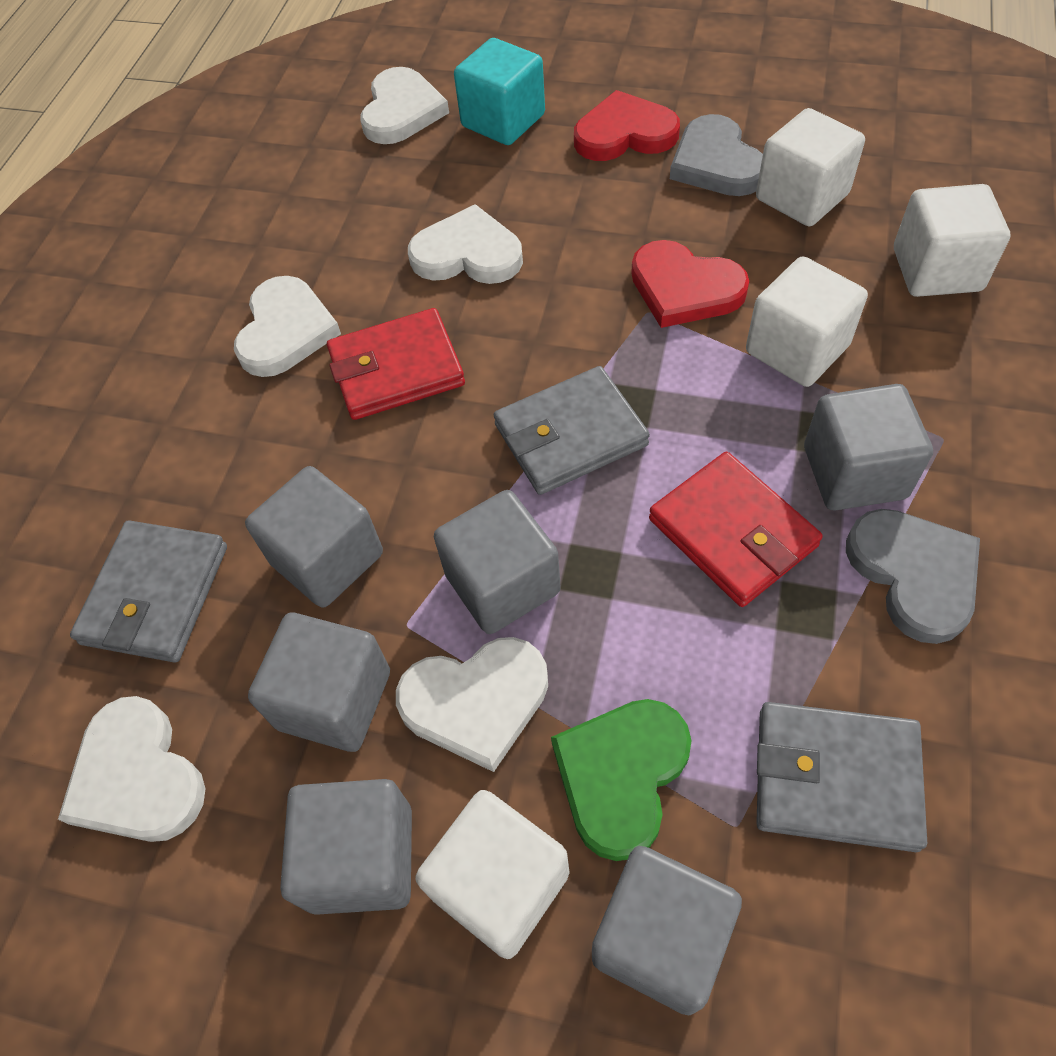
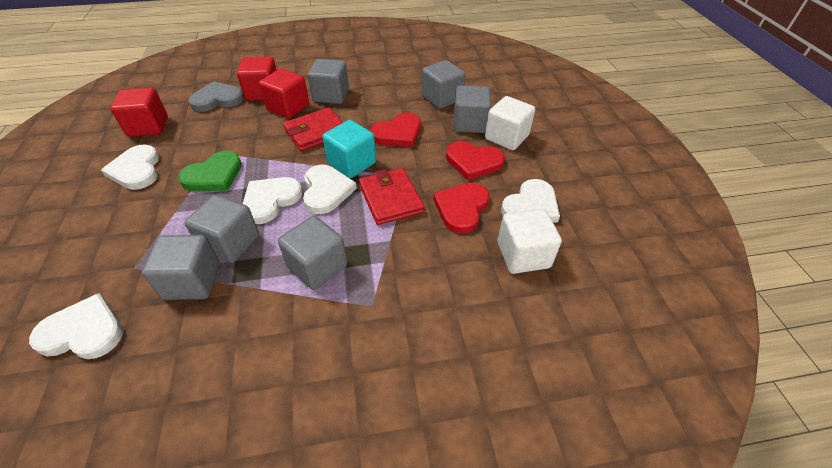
grey heart: [670,114,763,196] [846,509,980,644] = 2 -> [188,81,244,112] = 1
grey wallet: [70,520,227,663] [494,366,650,495] [756,702,927,852] = 3 -> none = 0
red cube: none = 0 -> [111,88,168,137] [237,57,277,101] [259,68,309,118] = 3
red heart: [574,90,680,161] [631,240,749,328] = 2 -> [370,113,421,147] [433,183,490,234] [446,141,505,180] = 3
white cube: [415,790,569,959] [746,256,868,387] [756,108,865,226] [894,184,1010,297] = 4 -> [485,96,535,150] [497,208,562,274] = 2

